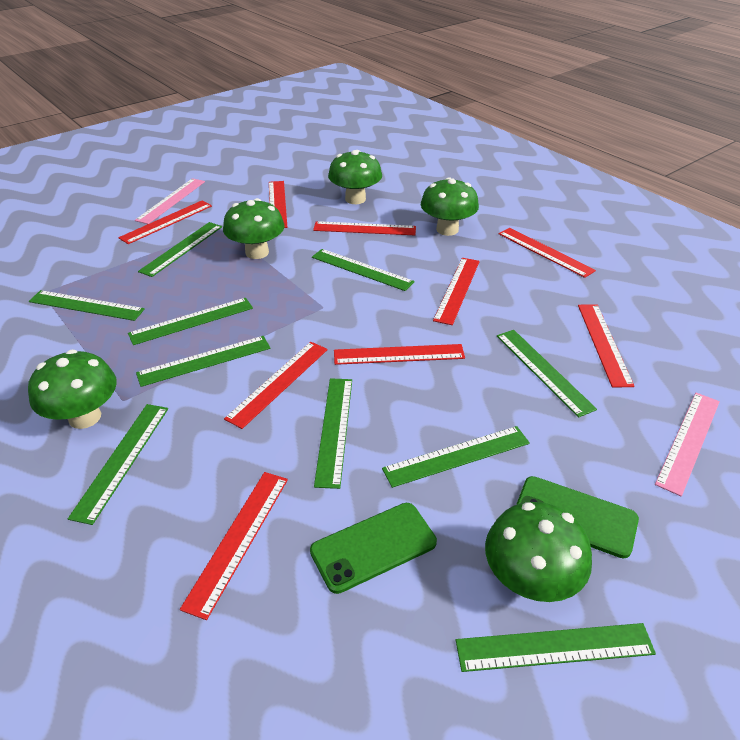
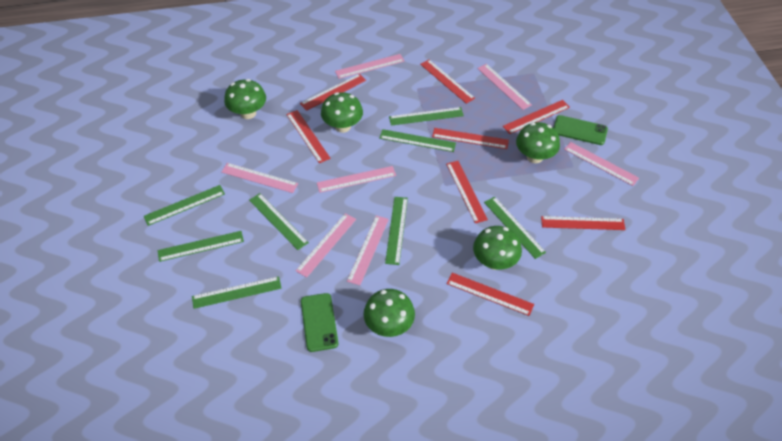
green ruler: [29,290,145,321] [68,404,168,525] [128,298,253,345] [136,336,270,387] [138,222,222,277] [312,249,415,291] [314,378,352,489] [382,426,530,488] [456,623,656,672] [497,330,597,417] = 10 -> [144,185,225,226] [157,231,244,262] [192,276,282,309] [249,193,309,250] [379,129,456,152] [385,197,408,265] [389,107,464,126] [484,196,546,259] = 8
pink ruler: [135,178,205,224] [655,393,720,497] = 2 -> [222,163,298,193] [296,213,356,278] [317,166,396,193] [335,54,404,79] [347,215,389,285] [477,64,532,110] [564,142,639,186] = 7
red ruler: [118,201,212,244] [180,472,288,620] [224,342,328,429] [269,181,287,228] [313,221,416,235] [334,344,465,365] [433,258,480,325] [499,228,596,278] [578,304,635,387] = 9 -> [286,110,331,163] [300,74,366,111] [420,60,475,104] [432,128,509,149] [446,161,488,223] [447,273,534,316] [503,100,570,134] [541,216,625,230] = 8

